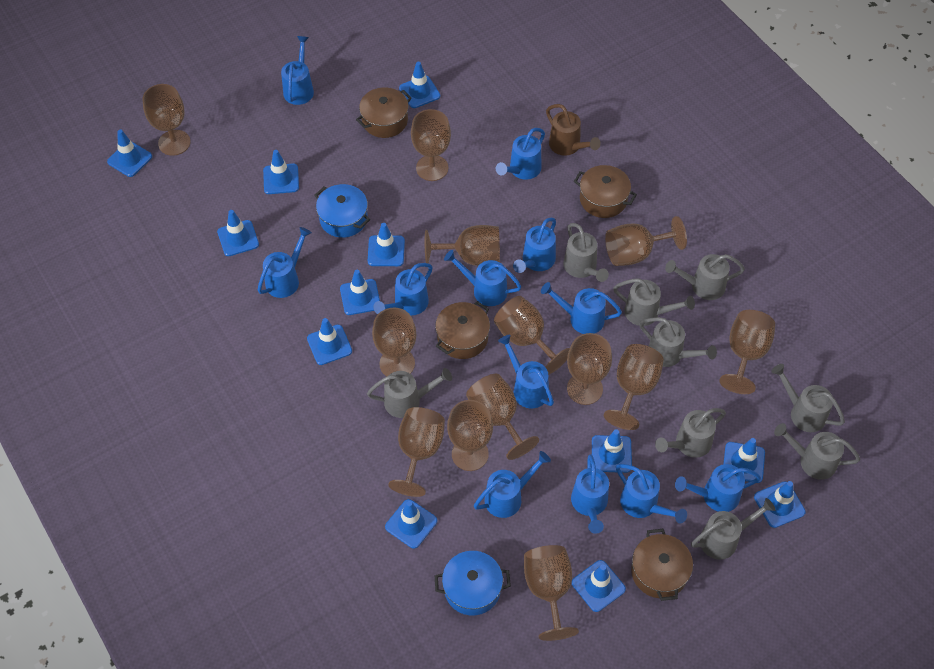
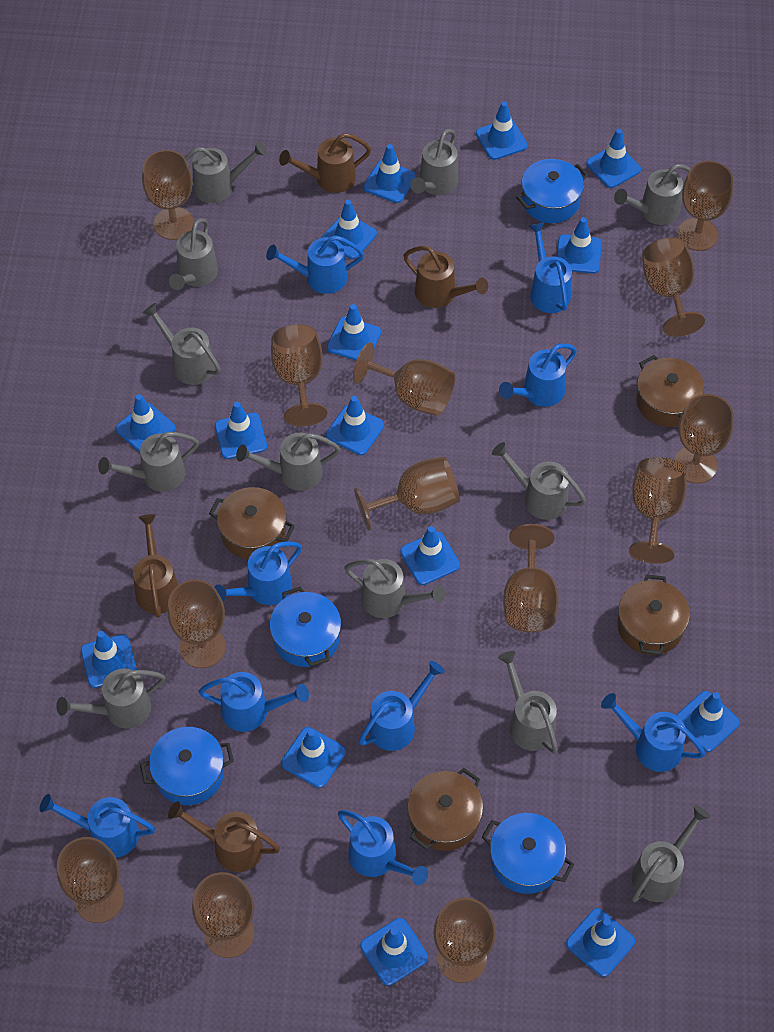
blue pot: [314,184,370,238] [435,551,511,616] = 2 -> [140,727,234,805] [270,586,341,667] [482,813,575,894] [516,159,588,223] = 4
blue traffic cone: [107,130,152,177] [217,210,259,256] [263,150,299,194] [307,318,352,365] [340,270,380,315] [368,223,405,266] [385,499,437,549] [399,62,440,108] [572,560,626,612] [592,429,632,473] [724,438,765,483] [754,481,806,528] = 12 -> [81,631,137,688] [115,394,176,453] [215,402,267,459] [281,727,346,788] [321,200,377,259] [326,396,384,455] [327,304,381,361] [360,918,428,986] [363,144,416,203] [400,526,460,585] [476,101,528,160] [557,217,602,274] [566,908,635,977] [586,129,641,188] [676,691,740,752] = 15
blue watering can: [258,227,312,298] [281,36,314,105] [373,263,433,315] [444,250,521,306] [474,451,551,518] [496,128,545,180] [498,335,554,408] [513,217,556,273] [541,282,622,334] [571,455,609,534] [616,464,687,524] [675,464,761,512] = 12 -> [40,794,155,858] [198,672,309,732] [214,541,302,605] [266,235,364,294] [338,810,428,885] [359,661,445,751] [499,343,577,407] [529,222,572,313] [601,693,705,772] = 9
brown watering can: [546,104,601,156] = 1 -> [133,514,178,618] [168,801,280,872] [279,133,371,193] [403,246,488,308] = 4
grey watering can: [367,368,452,418] [563,223,609,282] [613,279,695,326] [639,317,717,367] [655,408,726,458] [665,254,745,300] [691,498,775,560] [771,364,845,432] [774,423,860,480] = 9 -> [56,669,165,728] [98,432,199,492] [143,303,221,385] [169,218,218,290] [185,142,267,203] [236,433,340,491] [344,559,445,618] [410,129,458,195] [492,442,586,520] [498,651,558,754] [614,164,691,225] [632,805,710,902] = 12

